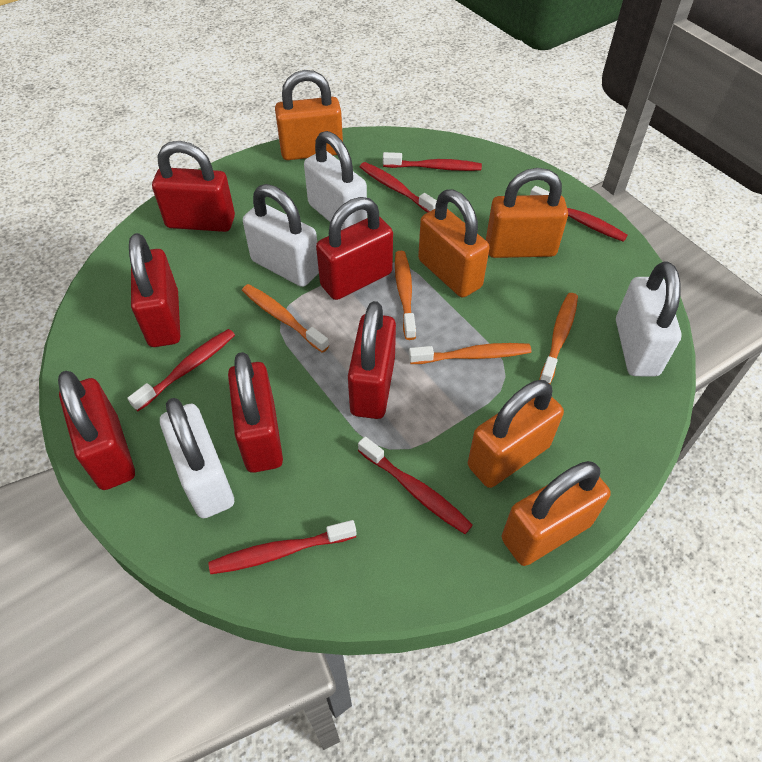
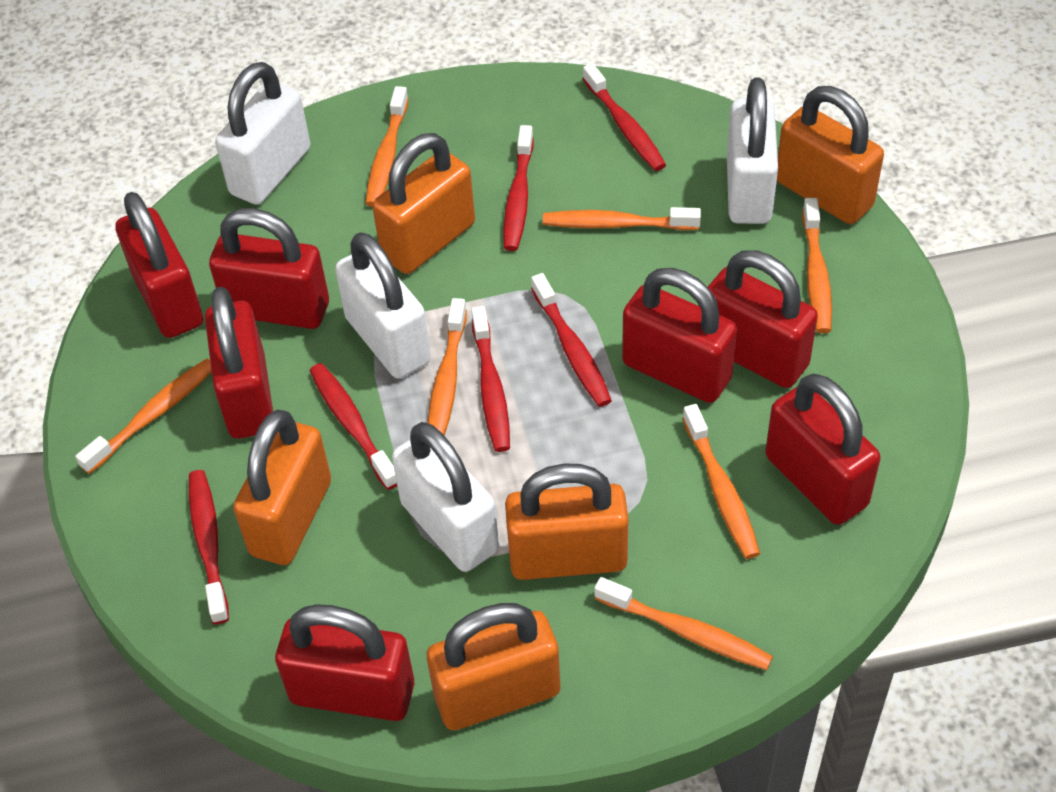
orange toothbrush: [242,284,329,353] [395,251,416,340] [409,343,531,364] [539,293,578,384] = 4 -> [75,359,212,474] [365,86,409,207] [428,298,467,436] [543,207,701,230] [594,577,773,670] [682,404,760,559] [802,198,832,333] = 7
red padlock: [58,371,135,490] [129,233,180,347] [152,141,235,232] [228,352,283,473] [316,197,393,300] [348,301,396,419] = 6 -> [115,192,203,338] [205,287,273,439] [209,208,329,329] [275,604,414,721] [622,268,737,403] [708,250,818,388] [765,374,881,525] = 7

